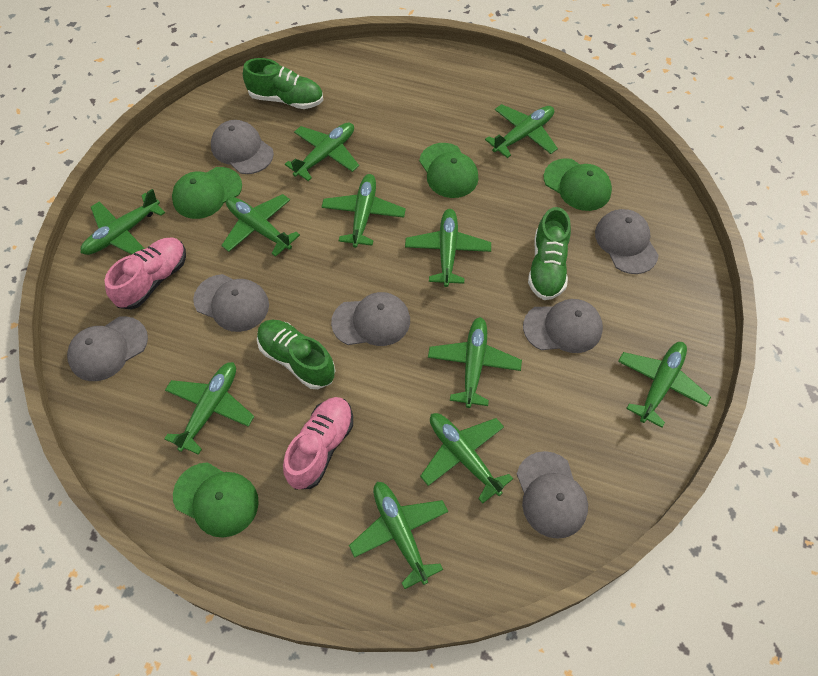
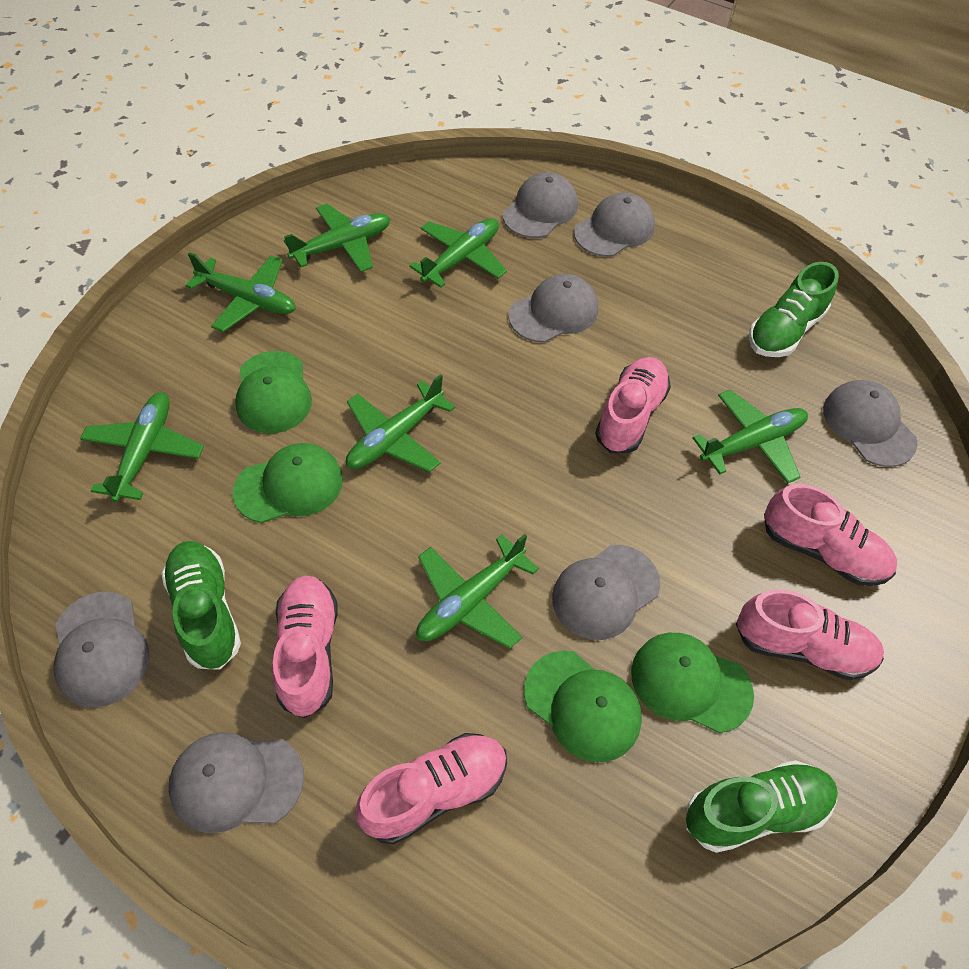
green plane: [81,189,165,255] [164,362,254,455] [221,194,300,257] [285,122,359,181] [322,174,406,248] [349,482,449,589] [405,209,491,287] [420,413,513,504] [428,317,522,408] [485,104,558,158] [618,342,711,428] = 11 -> [80,392,204,502] [185,252,296,332] [284,204,391,272] [346,374,455,472] [409,218,507,288] [416,534,539,649] [693,389,808,483] = 7
pink shoe: [104,237,186,309] [283,397,353,489] = 2 -> [272,576,338,718] [355,733,507,844] [595,357,671,453] [736,589,884,681] [764,484,897,586] = 5

